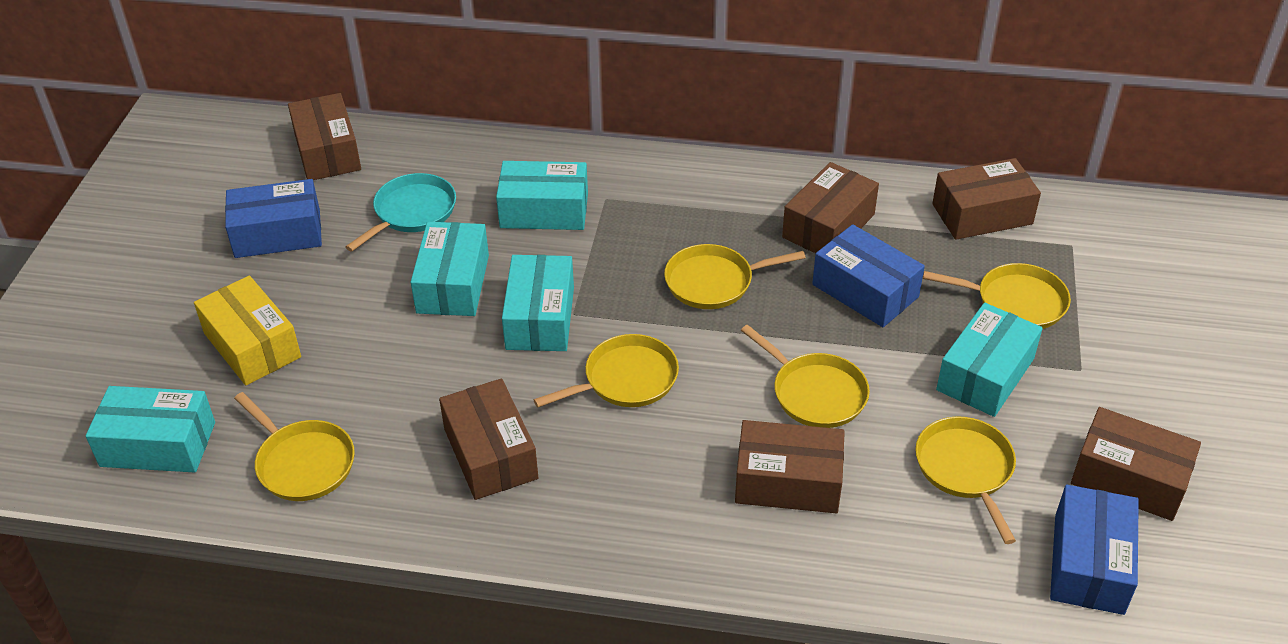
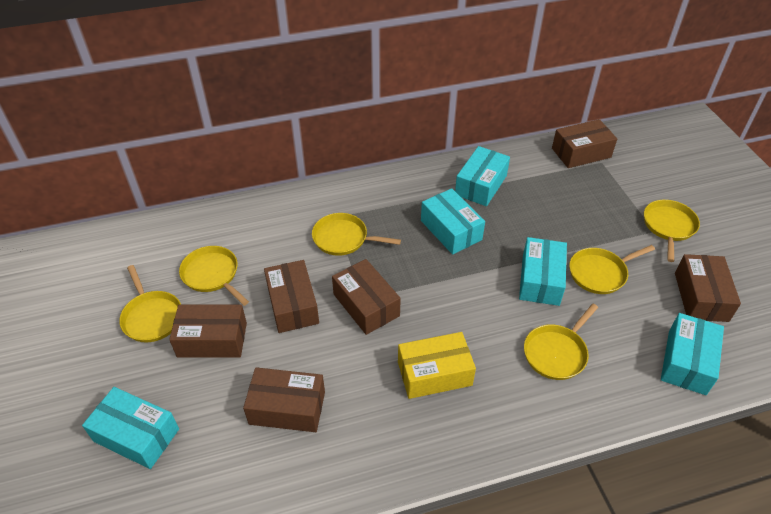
blue box: [225,179,322,258] [812,224,925,327] [1050,485,1139,615] = 3 -> none = 0
turquoise pan: [345,173,456,252] = 1 -> none = 0

